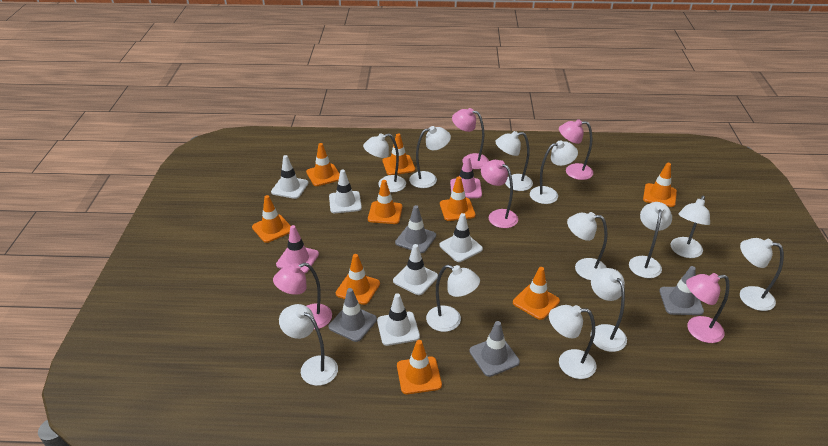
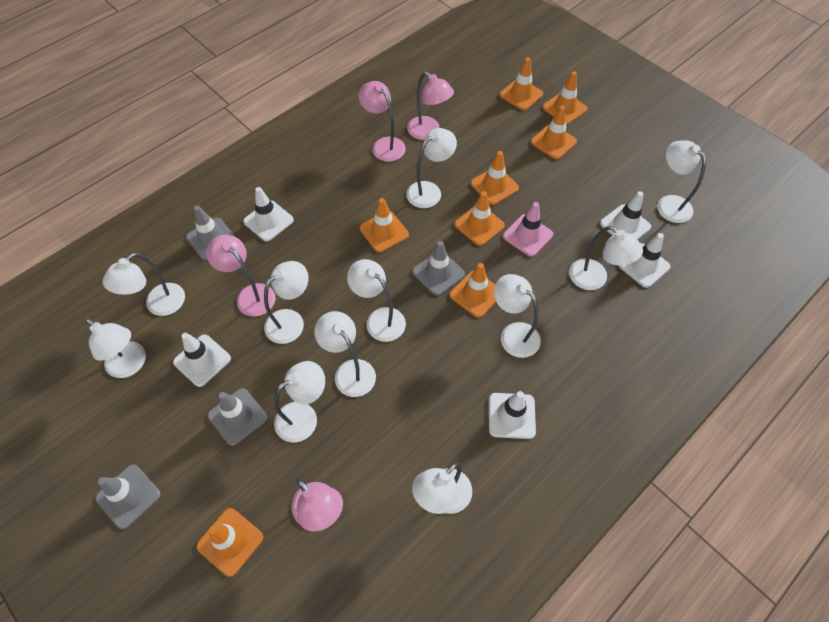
orange traffic cone: [252,195,291,243] [306,143,340,186] [336,254,380,305] [368,180,402,224] [383,133,415,175] [397,340,442,394] [440,176,476,221] [513,267,560,320] [643,163,677,207] = 9 -> [197,508,263,577] [360,198,409,252] [449,263,496,318] [454,191,505,246] [471,151,519,205] [500,57,543,110] [531,106,577,159] [542,71,587,125] = 8
pink lamp: [273,263,332,329] [452,108,489,169] [481,160,518,228] [559,119,593,180] [686,273,730,343] = 5 -> [206,235,275,317] [292,478,343,532] [358,81,406,162] [407,71,454,140] = 4
pink traffic cone: [276,225,319,274] [450,156,482,198] = 2 -> [503,202,553,257] = 1
white lamp: [279,304,338,386] [363,133,406,192] [409,126,451,188] [426,265,480,332] [496,131,533,191] [530,140,578,204] [549,305,596,379] [567,212,608,280] [590,268,627,352] [629,202,672,278] [671,196,710,258] [740,238,784,311] = 12 -> [85,318,146,378] [103,253,185,316] [264,261,308,344] [274,361,325,442] [314,311,376,397] [347,259,406,342] [406,128,457,208] [412,462,472,514] [494,274,541,358] [569,226,643,290] [657,140,706,223] = 11

